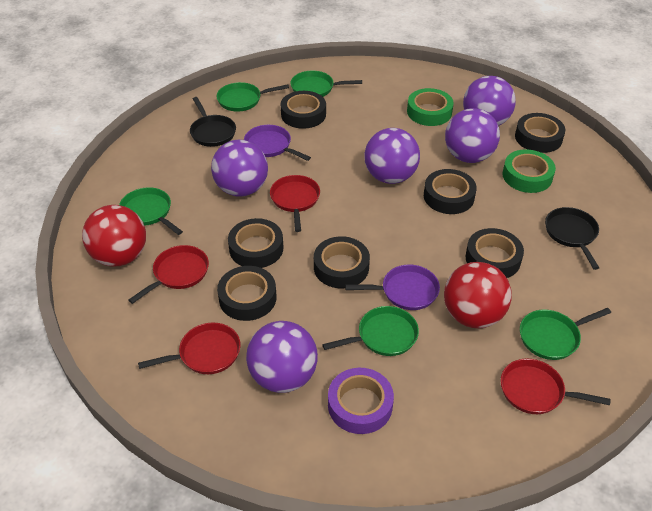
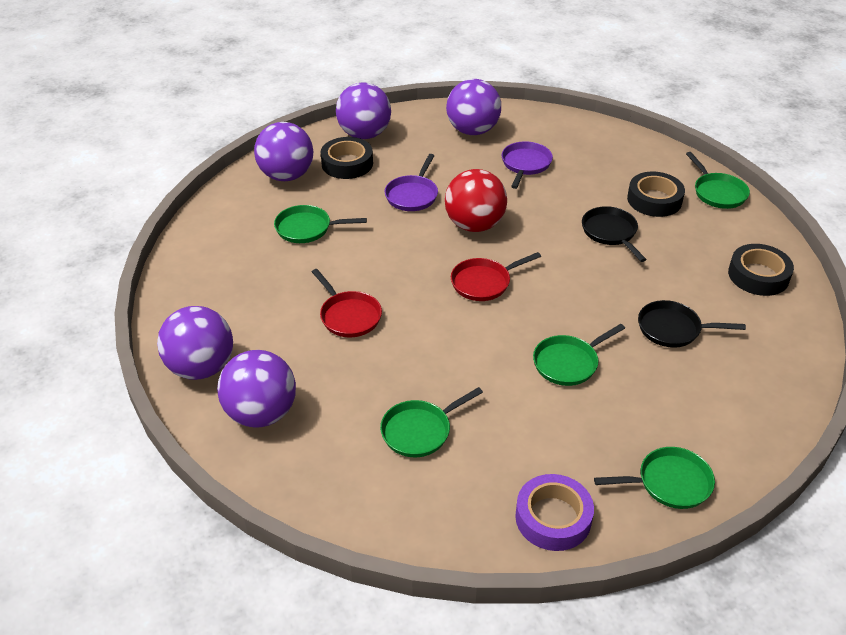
black tape: [217,266,277,321] [228,218,284,268] [281,91,326,129] [314,236,370,288] [424,169,476,214] [465,228,524,278] [515,113,565,153] = 7 -> [321,137,373,179] [627,172,685,217] [728,244,794,296] = 3
green tape: [407,88,454,126] [503,149,556,193] = 2 -> none = 0
red ball: [82,205,146,267] [444,262,511,328] = 2 -> [445,169,507,232] = 1
red pan: [128,245,209,304] [138,322,241,374] [270,175,320,232] [501,359,611,414] = 4 -> [312,269,382,337] [451,252,541,301] = 2

